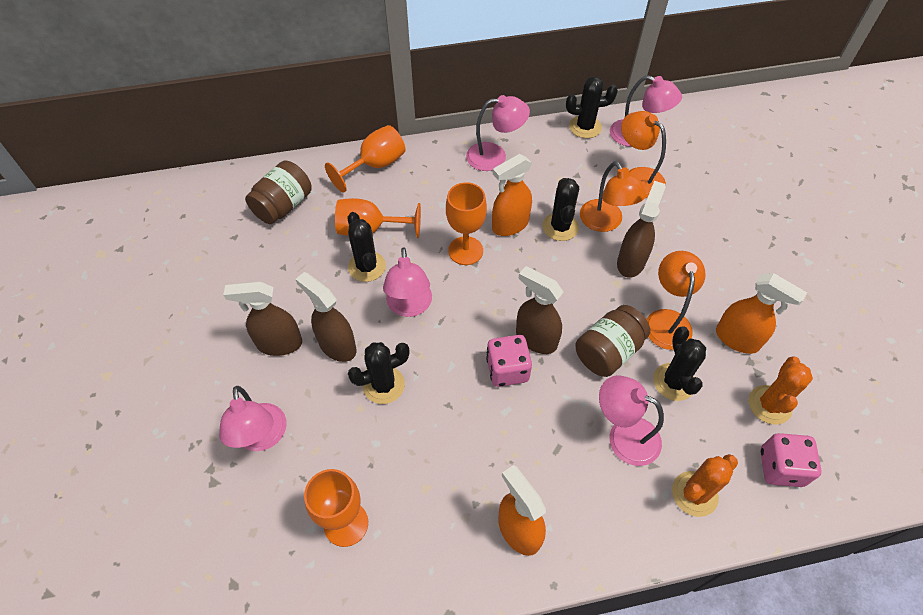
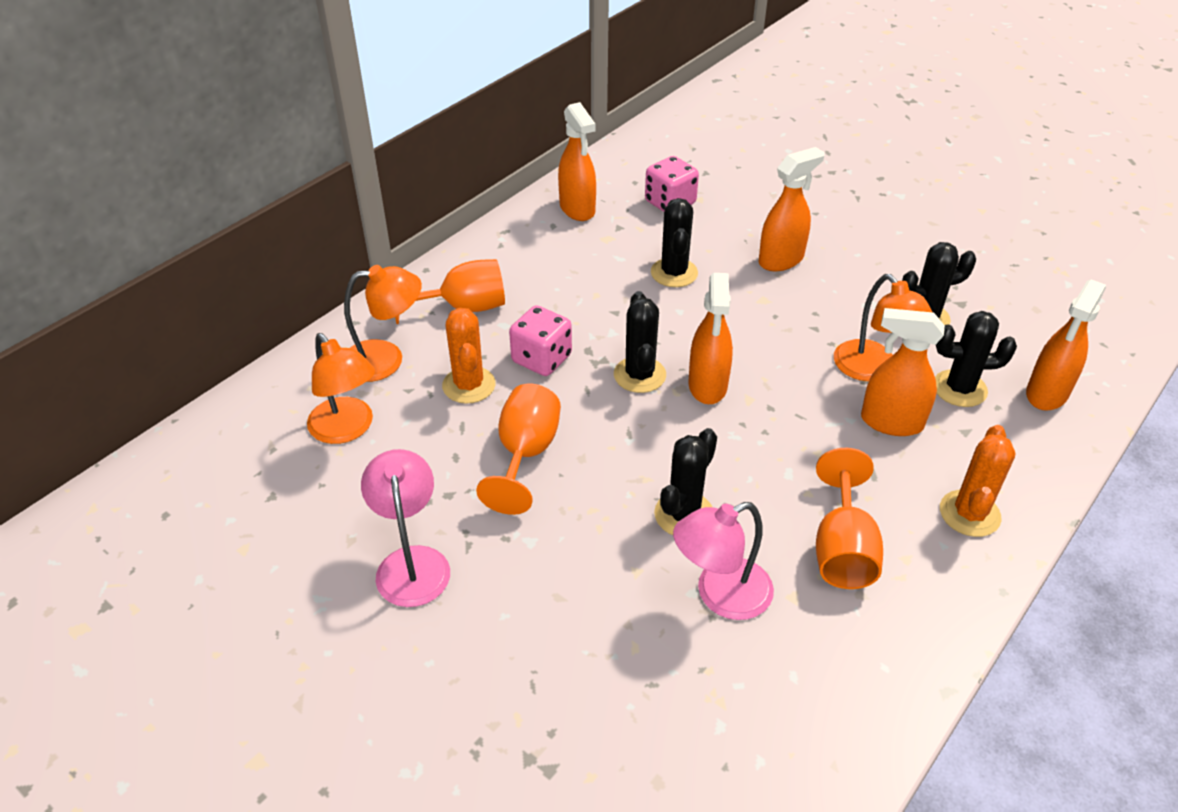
brown jar: [245,161,312,224] [576,305,650,377] = 2 -> none = 0
brown spray bottle: [223,281,302,356] [295,272,357,362] [516,266,564,354] [617,181,666,278] = 4 -> none = 0
orange goblet: [304,469,368,547] [325,125,406,193] [335,198,421,238] [446,182,487,265] = 4 -> [395,259,505,324] [476,384,561,515] [816,448,883,589] = 3
orange spray bottle: [492,154,532,236] [498,465,546,556] [716,273,807,354] = 3 -> [558,102,596,221] [688,273,733,404] [759,147,825,271] [861,308,945,436] [1026,280,1106,411] = 5
pink lamp: [219,386,287,451] [383,247,432,317] [466,95,530,171] [599,375,664,466] [610,75,682,147] = 5 -> [361,449,450,607] [673,502,774,620] = 2

